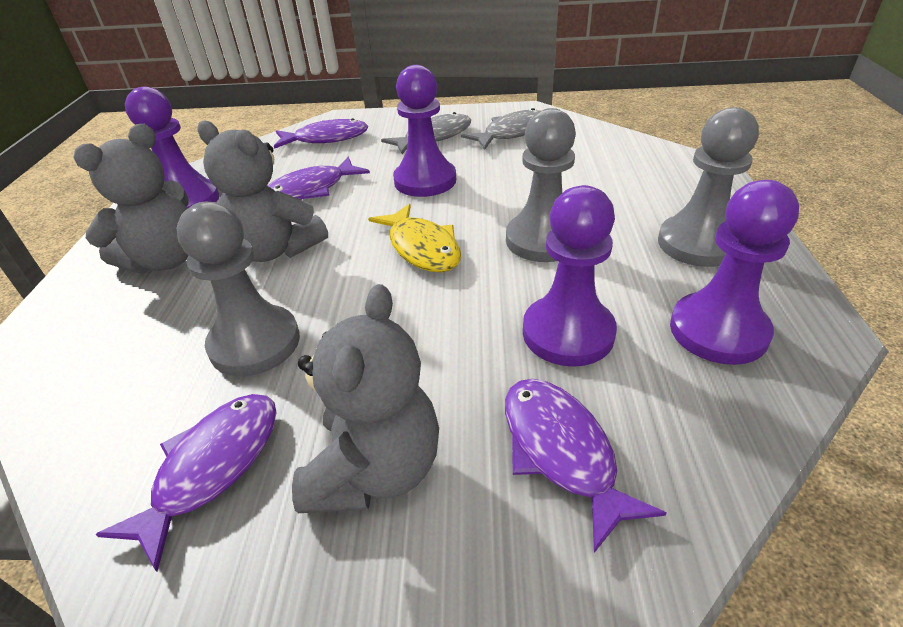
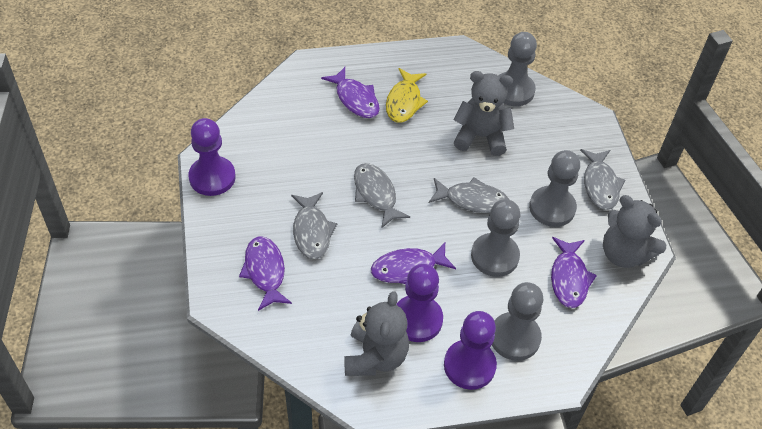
grey fish: [381,112,471,154] [461,108,540,150] = 2 -> [291,192,337,259] [354,163,410,228] [429,177,509,213] [580,149,625,210] = 4
grey pawn: [177,202,300,376] [506,108,576,262] [658,107,759,267] = 3 -> [471,199,521,277] [492,282,543,361] [498,32,537,106] [529,150,580,227] = 4
purple pawn: [125,87,220,209] [393,65,456,197] [523,185,617,367] [670,180,799,365] = 4 -> [189,118,236,196] [396,264,443,342] [444,311,497,390] = 3

